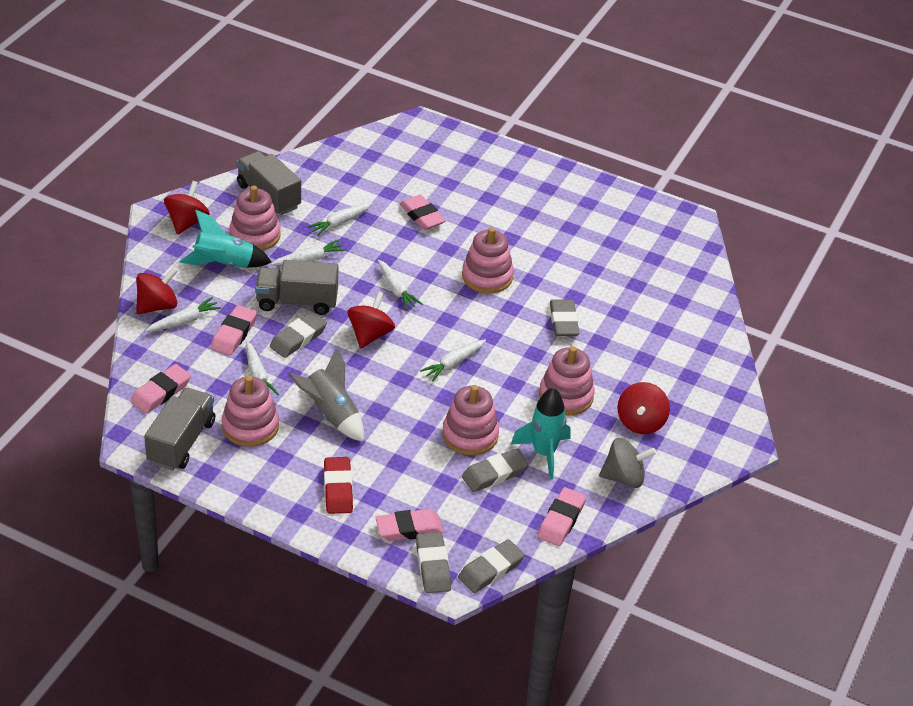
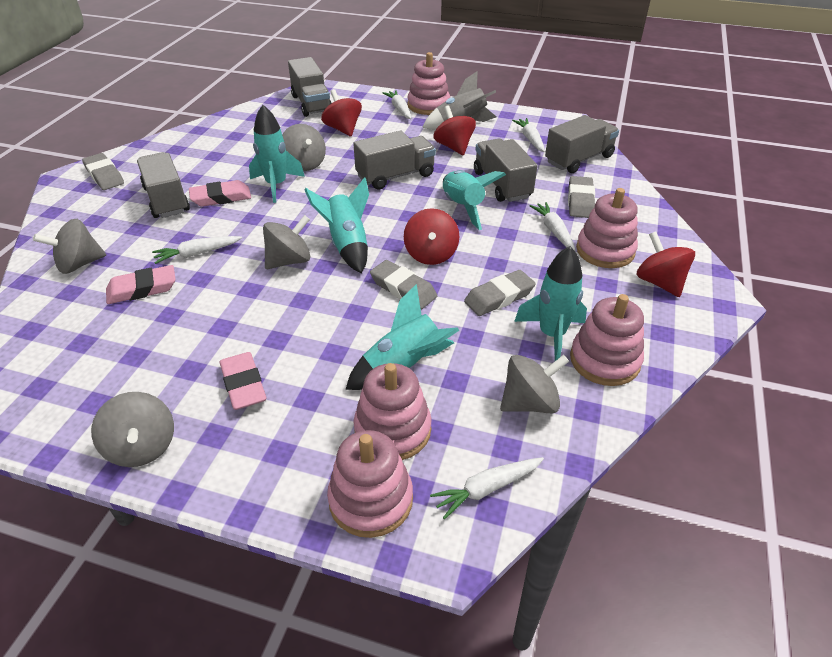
grey eraser: [270,312,327,358] [416,532,451,593] [458,539,525,593] [462,449,528,492] [550,300,579,336] = 5 -> [82,153,124,190] [370,260,437,309] [464,270,536,316] [568,176,595,218] = 4
grey spinning top: [599,438,656,488] = 1 -> [33,219,106,274] [91,392,174,467] [263,215,310,269] [282,124,326,171] [500,355,569,413] = 5
grey truck: [144,388,215,471] [236,151,301,215] [255,260,338,315] = 3 -> [137,152,190,218] [288,57,332,117] [353,130,436,190] [474,139,538,202] [545,115,619,173] = 5
pink eraser: [130,364,191,414] [211,305,257,356] [376,509,444,541] [399,195,446,230] [537,487,586,546] = 5 -> [106,265,176,304] [189,180,251,207] [219,352,266,410] = 3
red eraser: [324,457,353,514] = 1 -> none = 0
turquoise rocket: [180,210,271,268] [511,388,571,479] = 2 -> [249,105,305,203] [304,177,369,274] [346,284,459,390] [443,170,506,230] [514,246,587,361] = 5
white carrot: [145,297,221,332] [246,341,279,396] [271,239,346,265] [307,203,373,236] [378,259,422,310] [420,339,486,381] = 6 -> [152,236,242,264] [383,90,412,119] [430,457,544,519] [512,118,545,152] [529,202,576,251] = 5

